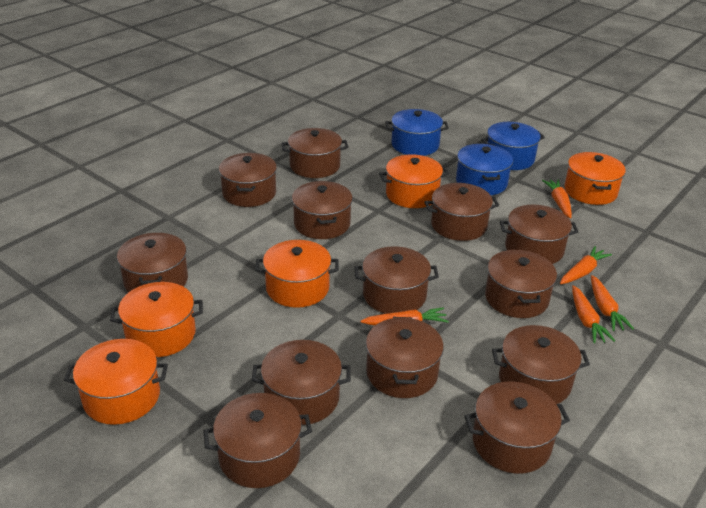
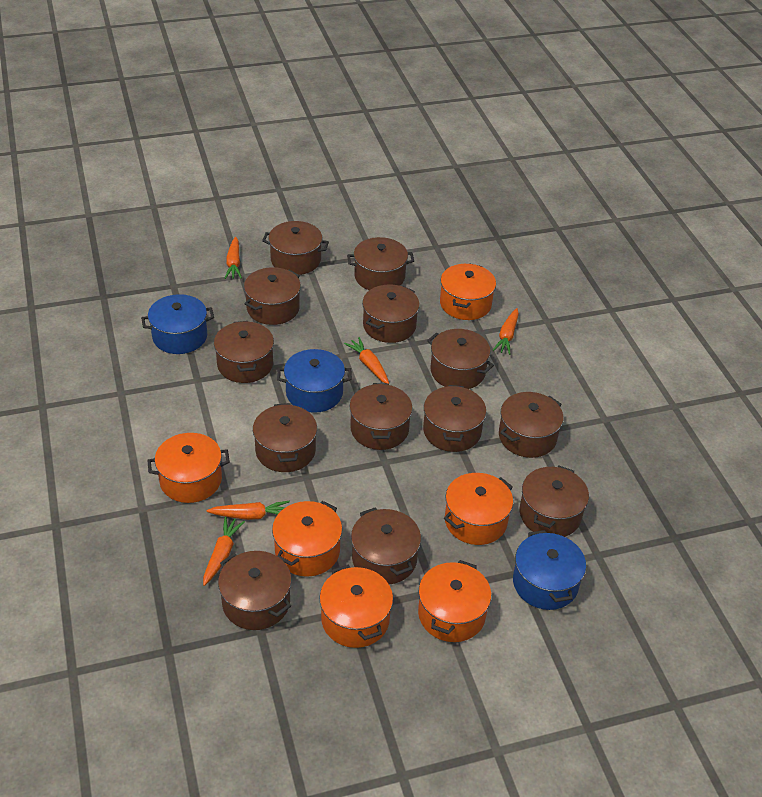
orange pot: [64,339,168,425] [110,282,203,357] [255,240,339,308] [379,154,449,208] [564,152,626,205] = 5 -> [147,433,230,503] [272,501,342,577] [319,565,393,648] [418,560,491,642] [440,263,496,320] [444,473,513,545] = 6

